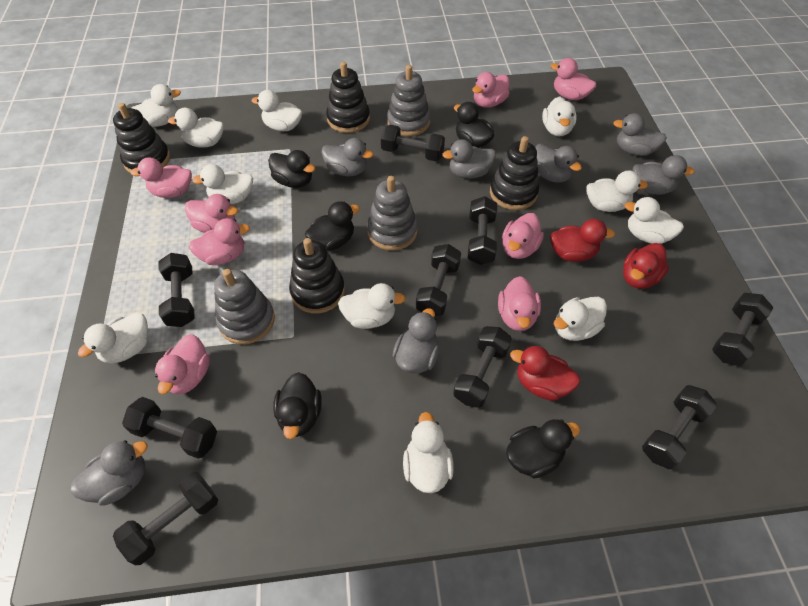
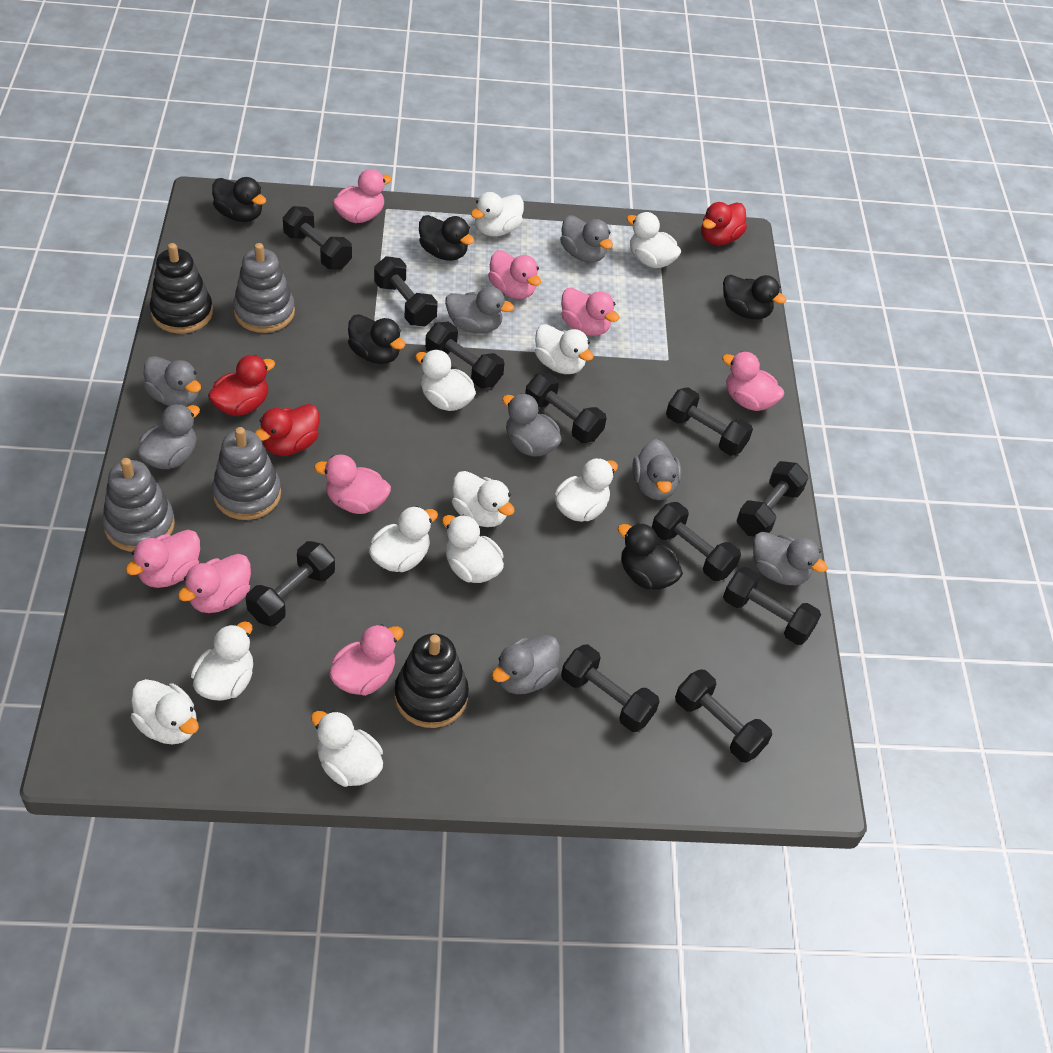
black dumbbell: [113,472,218,565] [122,397,217,459] [159,253,195,327] [381,125,445,161] [416,244,461,316] [453,326,512,408] [468,196,497,265] [642,385,717,469] [712,293,773,366] = 9 -> [246,541,335,626] [283,206,352,269] [374,256,438,327] [425,322,505,389] [525,373,607,443] [561,645,660,732] [652,502,741,581] [666,387,753,456] [675,669,772,763] [723,567,821,645] [736,461,808,537] = 11
black stacking toy: [113,103,170,173] [289,238,345,313] [326,62,370,133] [490,136,539,210] = 4 -> [150,243,213,334] [394,633,469,728] = 2
grey duck: [70,440,147,505] [321,138,374,176] [392,308,440,373] [442,139,496,179] [535,144,582,183] [613,113,667,156] [632,155,695,195] = 7 -> [137,404,200,469] [144,356,201,406] [445,286,514,334] [492,635,560,694] [502,393,562,457] [560,215,613,263] [632,439,681,500] [753,531,828,585] = 8

